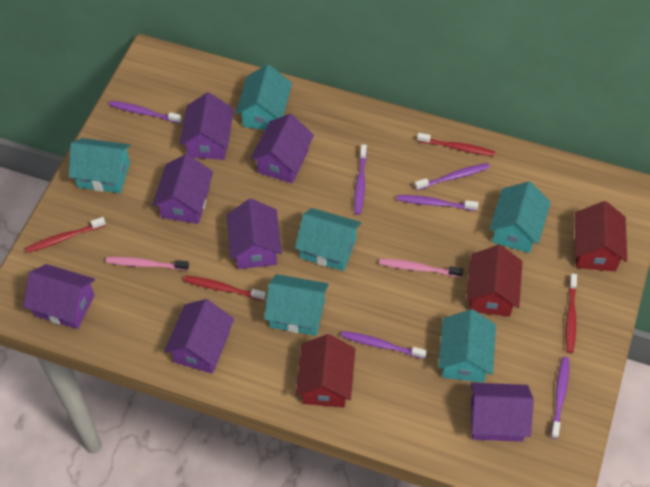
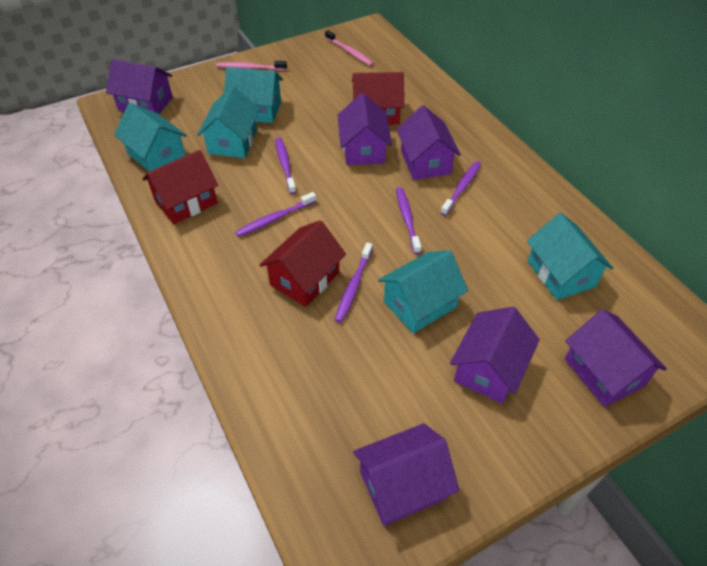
purple house: [23,264,95,329] [152,154,213,224] [164,299,234,374] [180,92,234,160] [227,198,282,269] [251,114,314,183] [470,383,534,442] = 7 -> [106,59,173,114] [338,93,392,165] [353,423,460,526] [396,105,461,180] [450,307,540,404] [565,309,667,407] = 6
purple toothbrush: [109,101,182,124] [341,331,427,359] [354,144,367,215] [397,195,479,211] [414,163,490,190] [551,357,569,439] = 6 -> [235,192,316,237] [275,137,296,194] [335,243,373,323] [396,187,421,254] [441,161,481,216] = 5
red toothbrush: [25,217,106,253] [183,275,266,301] [417,133,495,156] [566,274,577,353] = 4 -> none = 0
turquoise house: [68,138,131,193] [236,65,292,130] [264,274,329,336] [295,208,361,271] [438,309,496,383] [489,181,551,253] = 6 -> [114,103,187,171] [197,86,260,158] [224,67,283,123] [378,250,468,333] [527,213,613,300] = 5

